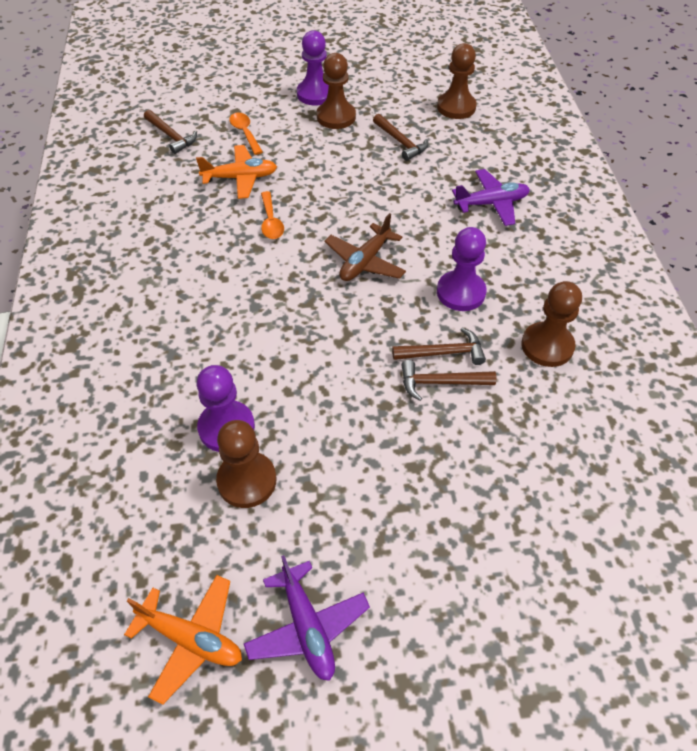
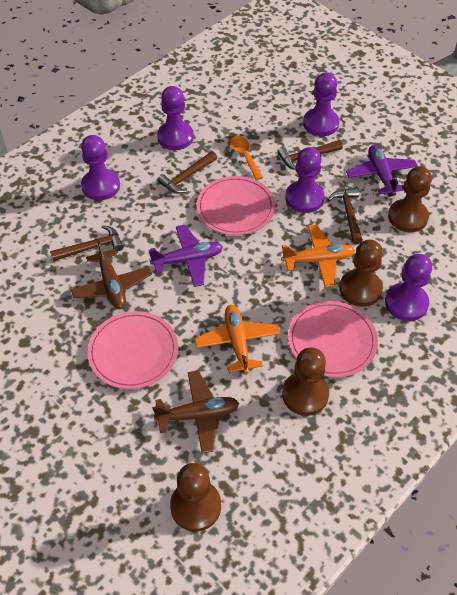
brown plane: [324,213,406,281] = 1 -> [71,240,152,309] [152,371,240,453] = 2
orange spoon: [229,112,263,155] [261,191,284,239] = 2 -> [230,136,263,180] = 1
pink plate: none = 0 -> [88,311,178,389] [197,176,275,235] [288,301,378,377] = 3
purple pawn: [197,365,255,452] [297,30,329,105] [437,227,487,311] = 3 -> [81,135,120,200] [157,86,194,150] [285,147,325,213] [303,72,339,136] [385,254,432,321] = 5

